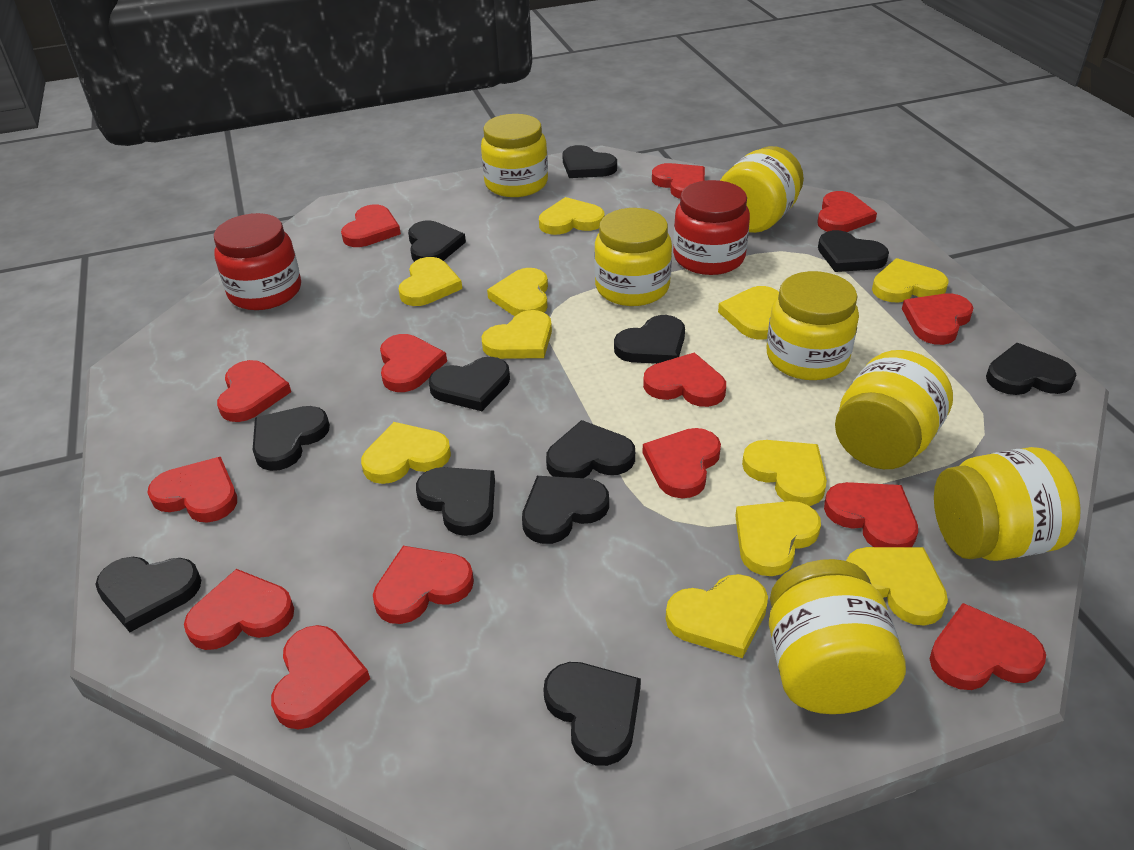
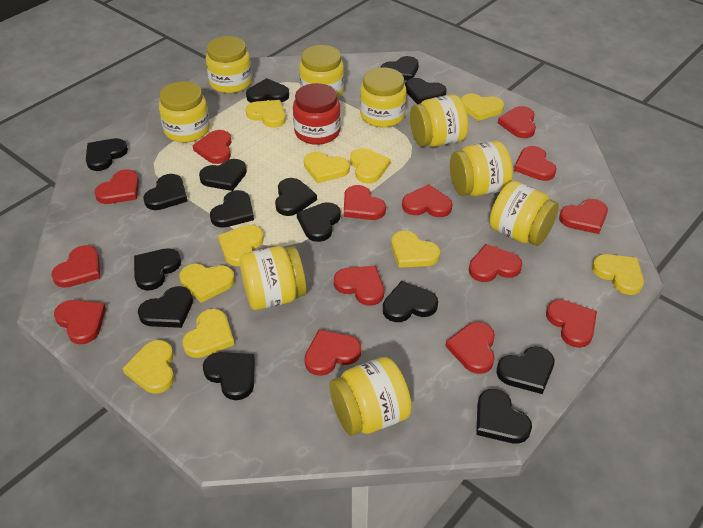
black heart: [95,557,201,632] [253,406,330,471] [408,221,466,262] [416,467,495,536] [429,357,510,411] [522,476,609,544] [543,662,641,766] [546,420,635,478] [562,145,617,178] [614,315,685,364] [818,230,889,272] [986,343,1076,395] = 12 -> [86,138,128,171] [134,248,181,290] [138,286,193,328] [143,174,188,210] [199,159,247,191] [203,352,255,400] [210,190,254,228] [246,78,289,103] [275,178,317,216] [297,202,341,242] [381,56,419,81] [383,281,438,322] [405,78,447,104] [476,389,532,444] [497,346,554,394] = 15
red jar: [214,213,301,310] [673,180,750,275] = 2 -> [293,83,341,145] = 1
yellow heart: [361,422,451,484] [398,257,462,306] [482,310,552,359] [487,268,548,316] [539,197,605,235] [666,574,768,658] [718,286,779,339] [735,501,821,576] [742,440,827,506] [846,547,948,626] [872,258,949,302] = 11 -> [122,340,174,393] [180,264,235,303] [182,309,234,358] [218,225,264,266] [246,100,286,128] [304,152,350,183] [350,148,391,183] [391,231,440,268] [461,94,504,121] [592,254,644,295] = 10
yellow jar: [481,114,548,197] [594,208,672,306] [720,146,804,233] [766,271,859,380] [769,559,906,714] [835,350,953,469] [934,447,1081,561] = 7 -> [159,81,210,143] [206,36,252,93] [240,246,307,310] [299,45,344,98] [329,357,412,436] [360,68,407,127] [410,94,468,147] [450,141,513,196] [489,181,559,246] = 9

